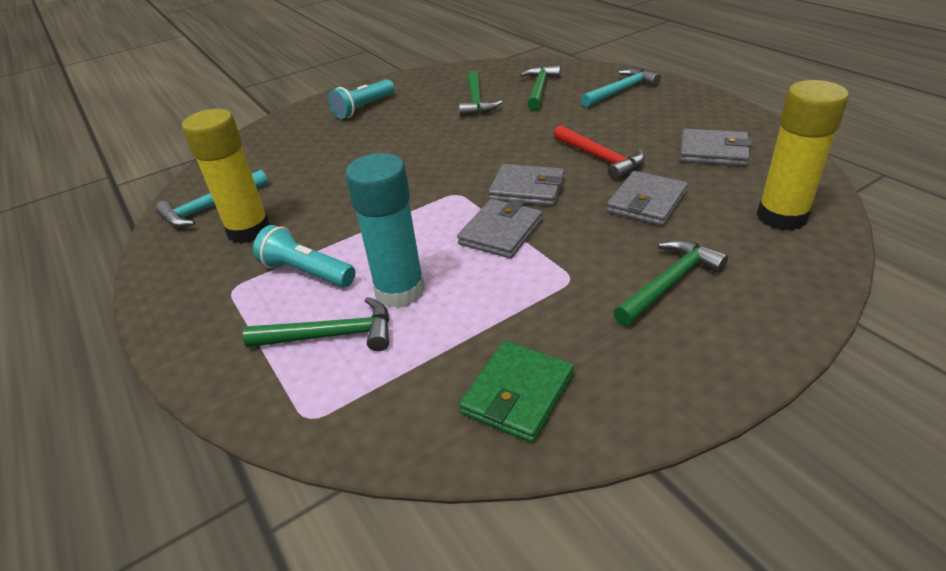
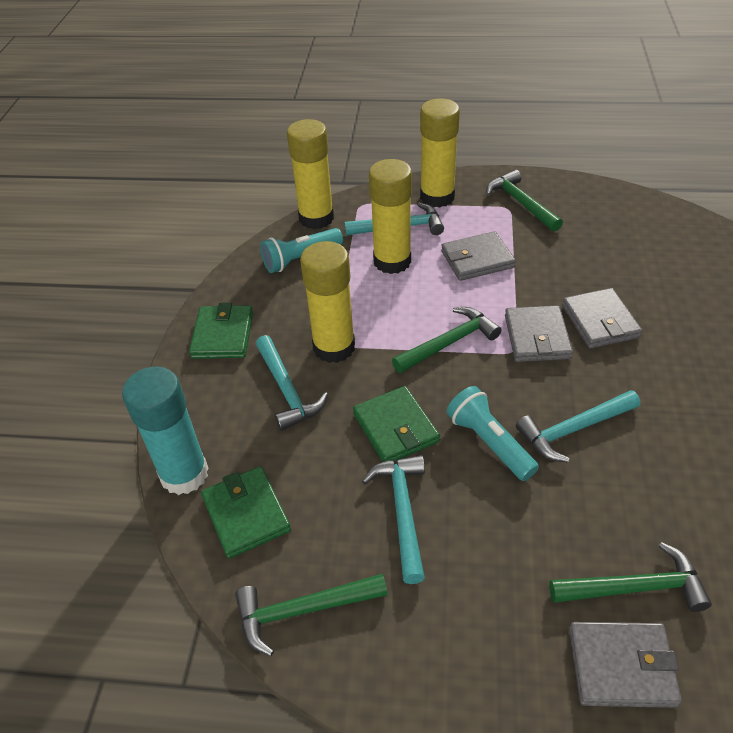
green wallet: [459,341,574,443] = 1 -> [189,303,253,359] [201,466,291,559] [353,386,440,462] = 3
red hammer: [554,125,645,180] = 1 -> none = 0
turquoise hammer: [155,170,268,228] [581,69,661,107] = 2 -> [256,335,328,431] [344,202,444,236] [362,455,425,584] [516,390,640,462] = 4
yellow glue stick: [182,109,270,244] [757,80,849,231] = 2 -> [287,119,334,229] [300,241,355,363] [369,159,412,274] [420,98,460,208] = 4

